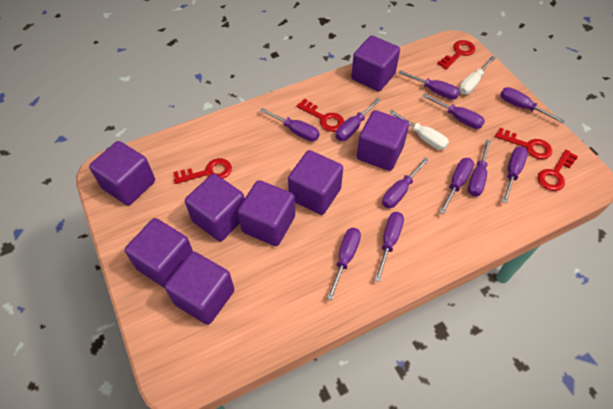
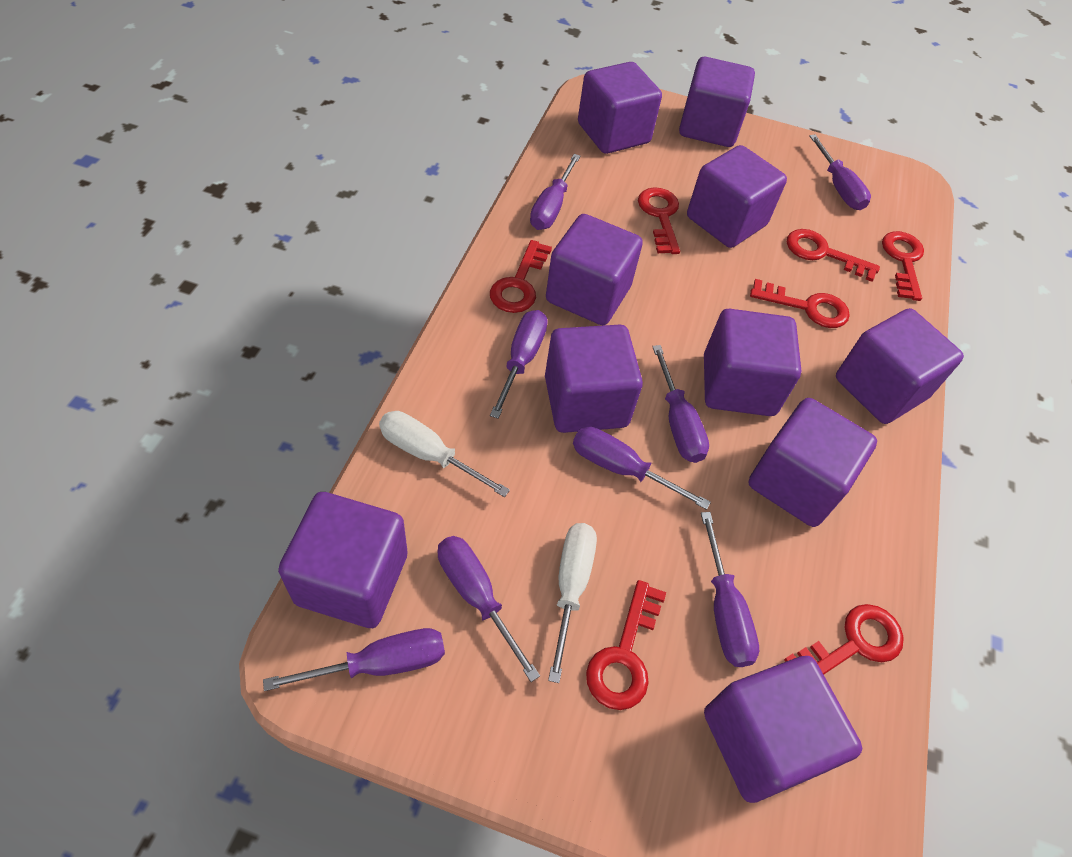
purple cube: [89,141,155,206] [125,218,193,288] [165,252,235,325] [185,174,245,241] [238,180,295,246] [288,150,343,215] [351,35,400,91] [357,110,409,171] = 8 -> [278,492,408,628] [545,325,643,433] [546,214,643,325] [578,62,662,154] [679,57,755,147] [687,145,787,248] [704,309,801,416] [704,656,862,803] [749,398,877,527] [836,308,964,424] = 10
purple screwdriver: [260,108,319,141] [327,228,361,300] [336,98,381,141] [375,212,404,282] [382,158,429,208] [398,70,460,100] [423,93,485,129] [439,158,474,214] [468,139,491,197] [500,87,565,123] [502,146,528,204] = 11 -> [263,628,445,691] [438,536,540,682] [490,310,548,419] [530,154,580,230] [573,426,711,510] [652,345,709,463] [701,512,759,667] [810,135,871,210] = 8
red key: [173,158,232,184] [297,99,345,132] [437,40,475,70] [495,128,552,159] [538,150,578,191] = 5 -> [490,240,552,313] [586,580,666,710] [638,187,680,254] [750,279,850,328] [784,604,904,675] [787,229,880,282] [882,231,924,301] = 7

